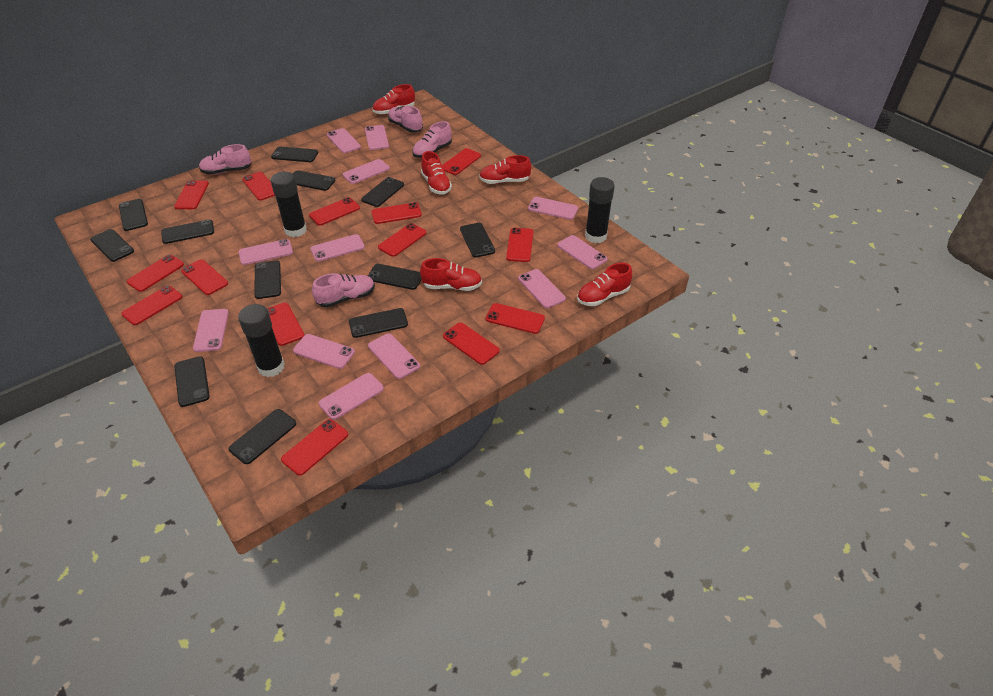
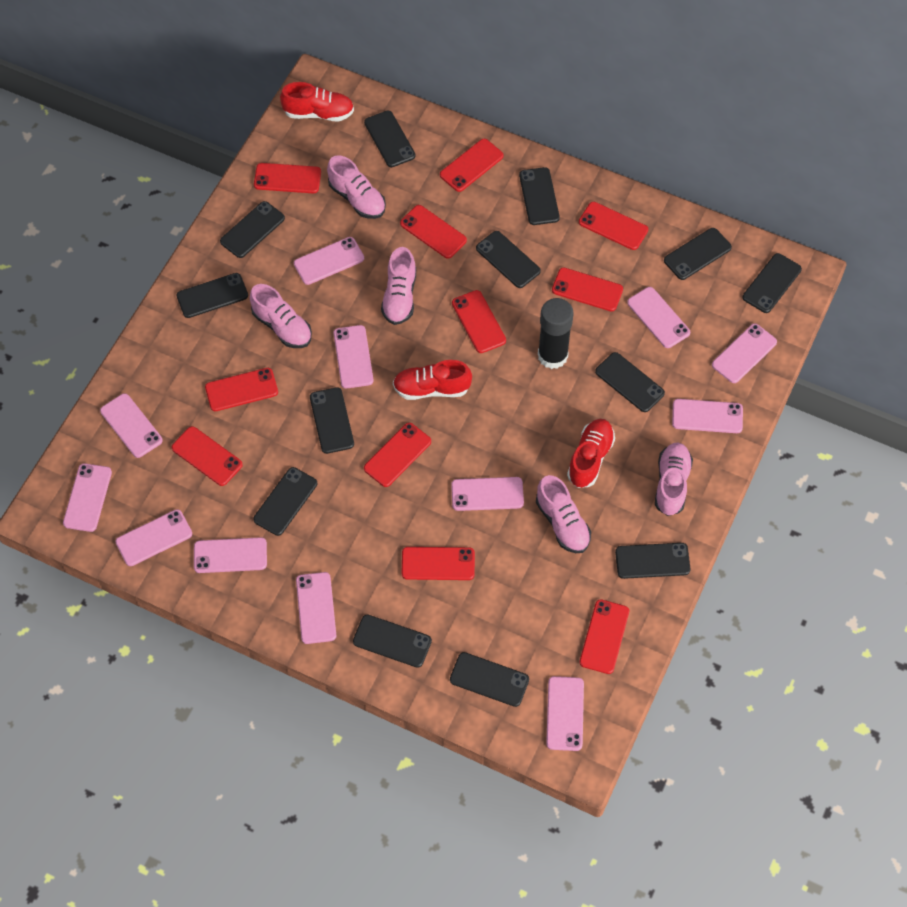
black glue stick: [238,304,285,377] [271,172,307,237] [585,177,615,243] = 3 -> [538,298,573,369] = 1
black phone: [90,229,134,262] [119,199,148,231] [161,219,214,244] [174,356,210,407] [229,409,296,464] [255,260,281,299] [271,147,318,162] [293,170,336,191] [349,308,408,338] [361,177,404,207] [368,264,421,290] [460,223,495,257] = 12 -> [177,273,248,318] [220,201,285,258] [253,467,317,536] [310,387,354,454] [353,615,432,668] [364,111,416,167] [450,652,529,707] [476,231,541,288] [519,167,560,225] [595,352,665,412] [615,543,691,579] [664,228,732,280] [742,253,802,313] = 13
pink shoe: [199,144,251,174] [312,273,375,307] [388,106,423,133] [412,121,452,158] = 4 -> [250,284,312,348] [327,155,386,219] [381,247,416,325] [536,475,591,553] [655,443,693,516] = 5
red phone: [121,286,182,325] [127,255,184,292] [174,180,209,209] [181,259,228,295] [242,172,275,201] [266,303,304,346] [281,419,348,476] [309,197,360,226] [371,202,422,224] [378,223,427,257] [442,148,481,175] [443,323,500,365] [486,303,545,334] [506,228,533,262] = 14 -> [172,426,243,486] [205,368,278,411] [254,163,321,193] [364,423,431,487] [400,205,467,259] [402,547,475,580] [440,139,504,192] [452,290,506,353] [552,267,623,311] [579,202,648,250] [579,599,629,674] = 11
red shoe: [372,84,415,115] [420,258,482,291] [421,151,452,194] [479,155,531,184] [577,263,632,306] = 5 -> [280,82,354,121] [393,360,472,400] [567,419,615,488] = 3

